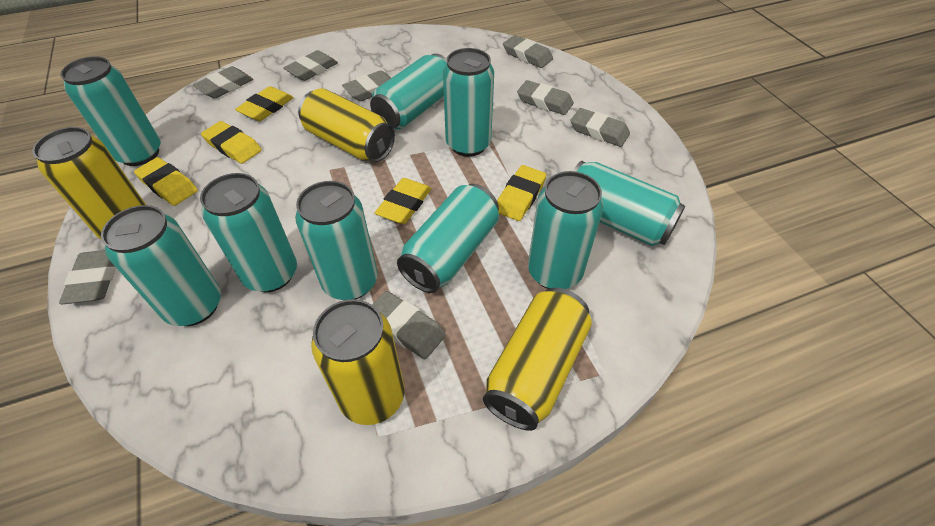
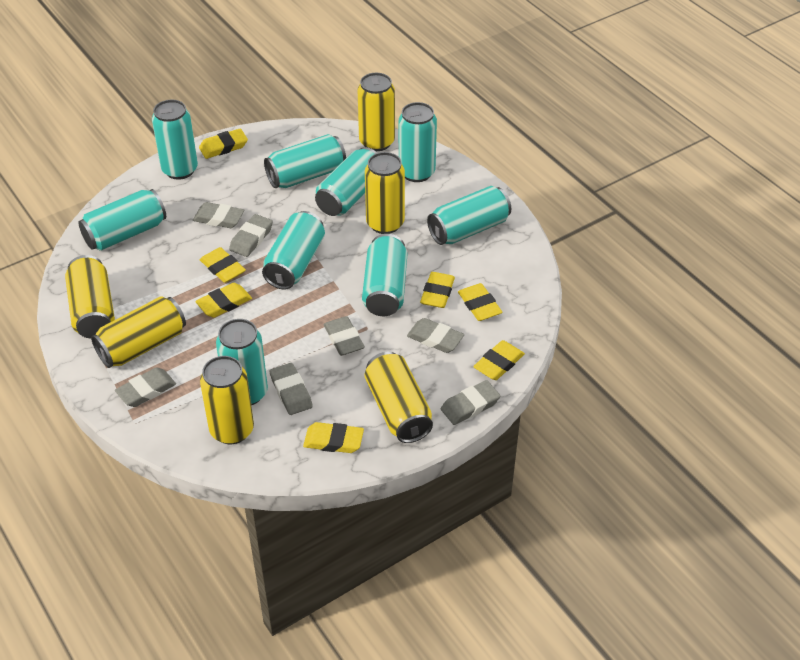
grey eraser: [59,250,116,305] [193,66,253,98] [283,50,338,81] [342,70,391,101] [372,291,446,360] [503,35,553,68] [517,80,574,115] [570,108,630,147] = 8 -> [115,367,176,407] [193,202,245,228] [229,214,273,257] [270,363,313,415] [323,316,365,356] [407,318,464,353] [441,380,500,425] = 7
yellow can: [32,127,146,239] [298,88,395,162] [311,299,405,425] [483,288,592,431] = 4 -> [65,255,115,339] [91,296,186,368] [200,356,254,444] [357,73,395,151] [365,152,405,234] [365,352,433,443] = 6
yellow eraser: [134,157,198,206] [201,121,262,164] [235,86,294,121] [375,178,431,224] [497,165,546,221] = 5 -> [195,283,252,318] [199,128,248,159] [200,247,246,283] [303,422,364,453] [420,272,455,308] [458,283,502,321] [473,340,525,380] = 7

